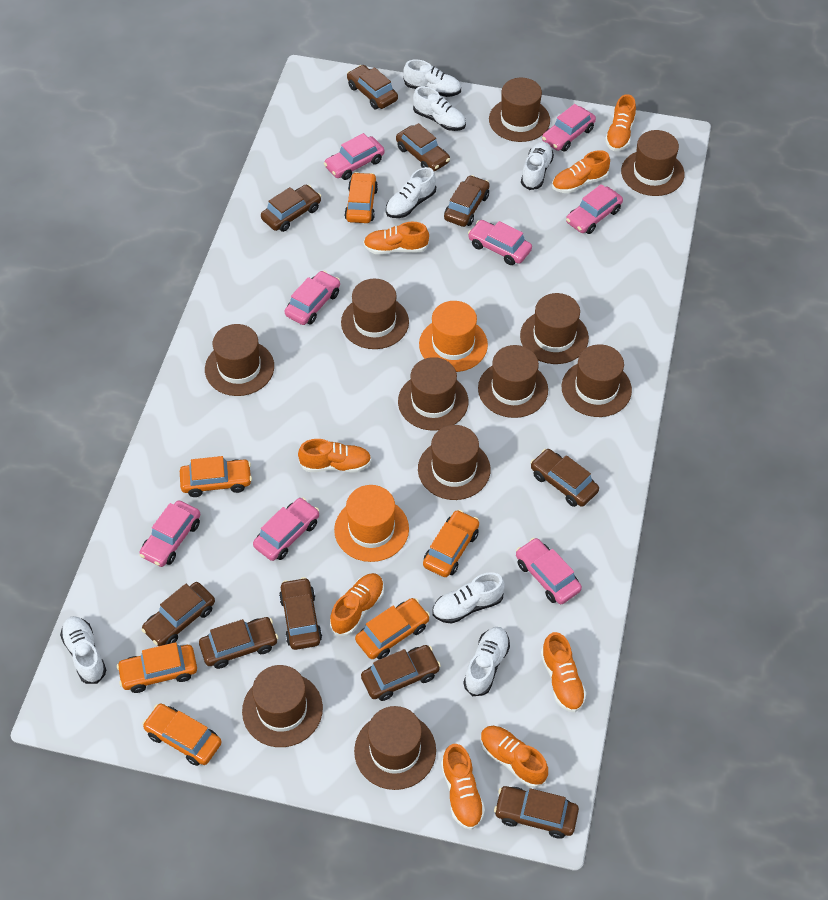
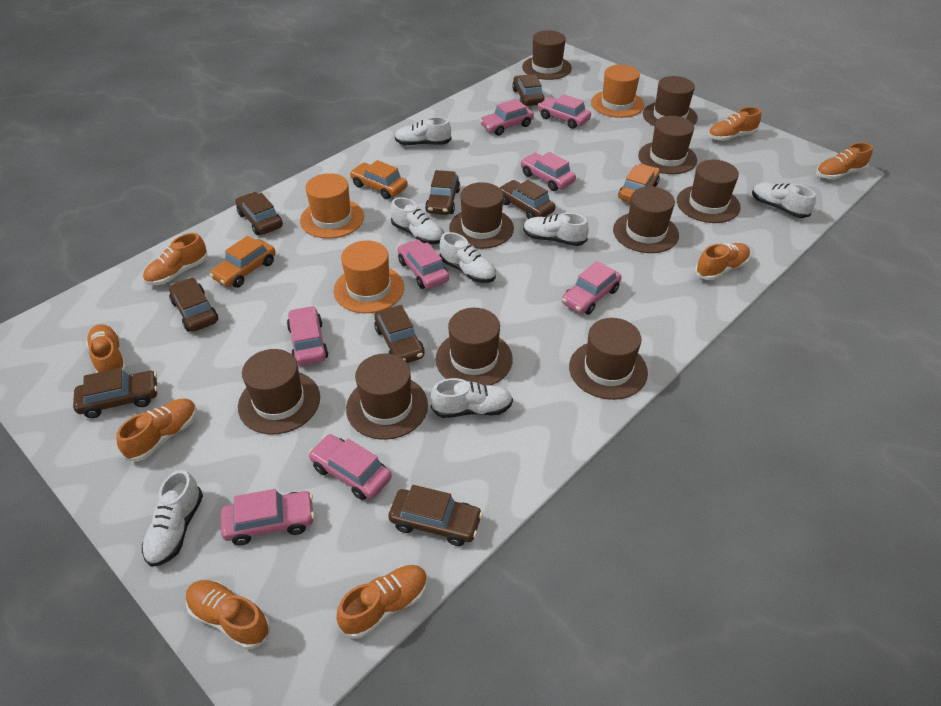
brown car: [141,582,215,646] [199,617,278,669] [261,185,321,232] [279,577,322,650] [347,65,398,109] [361,645,441,701] [396,123,450,171] [444,175,490,227] [494,786,579,839] [531,449,599,507] = 10 -> [73,368,158,418] [169,278,218,332] [235,192,283,235] [374,305,425,363] [388,485,483,546] [425,170,460,215] [499,180,555,219] [512,74,545,106] = 8
brown hat: [205,324,274,396] [242,665,323,747] [341,279,409,349] [354,706,436,790] [398,357,468,431] [418,425,491,500] [478,345,548,418] [489,78,550,142] [520,293,589,364] [562,344,632,417] [621,130,685,196] = 11 -> [238,349,320,435] [346,353,428,440] [435,308,513,385] [449,182,514,249] [522,31,572,80] [569,318,648,400] [613,187,679,253] [638,116,697,174] [643,76,698,126] [677,160,741,223] = 10
orange car: [117,642,197,693] [142,704,222,766] [180,456,252,497] [344,172,378,223] [355,598,430,660] [423,510,479,577] = 6 -> [210,236,275,288] [350,160,408,199] [618,164,660,202] = 3
orange hat: [334,485,409,562] [419,301,488,372] = 2 -> [300,173,364,239] [334,241,404,313] [591,65,644,118] = 3

